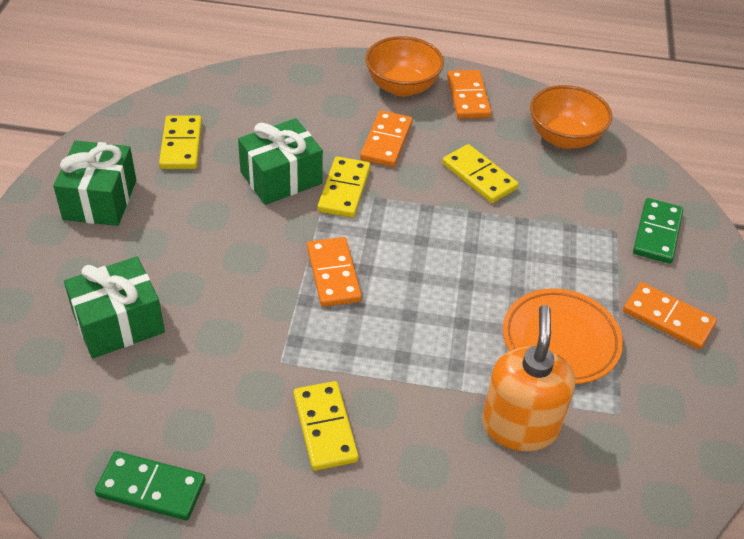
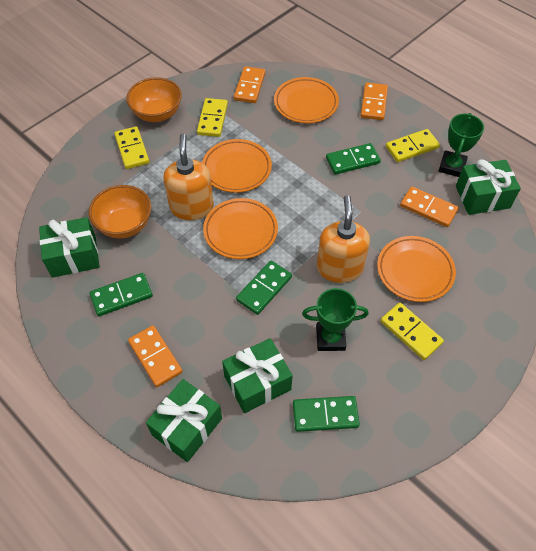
green domino: [95,451,205,520] [633,198,683,264] = 2 -> [90,273,153,316] [236,260,292,315] [293,396,360,432] [326,143,381,175] = 4
green gift: [53,141,136,226] [64,256,165,358] [238,118,323,205] = 3 -> [39,217,100,278] [146,379,222,462] [222,338,293,413] [456,159,521,215] = 4
green trophy: none = 0 -> [302,288,369,351] [439,113,484,177] = 2
orange plate: [503,288,623,384] = 1 -> [202,139,272,193] [203,198,278,259] [274,77,339,123] [377,236,456,302] = 4
orange soap dispenser: [482,305,575,451] = 1 -> [163,133,214,220] [317,195,370,283] = 2

